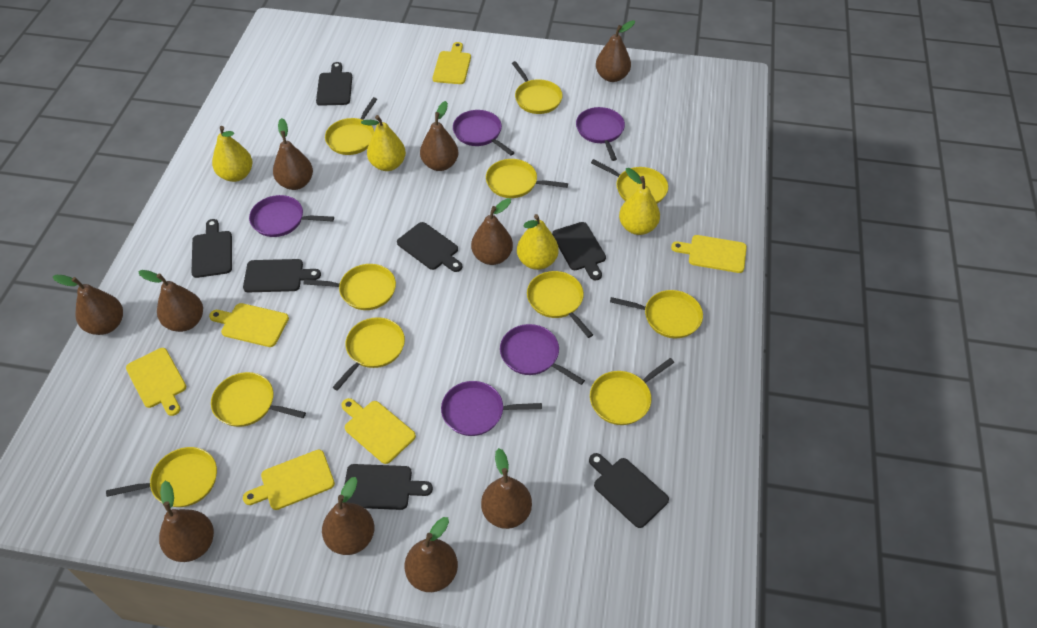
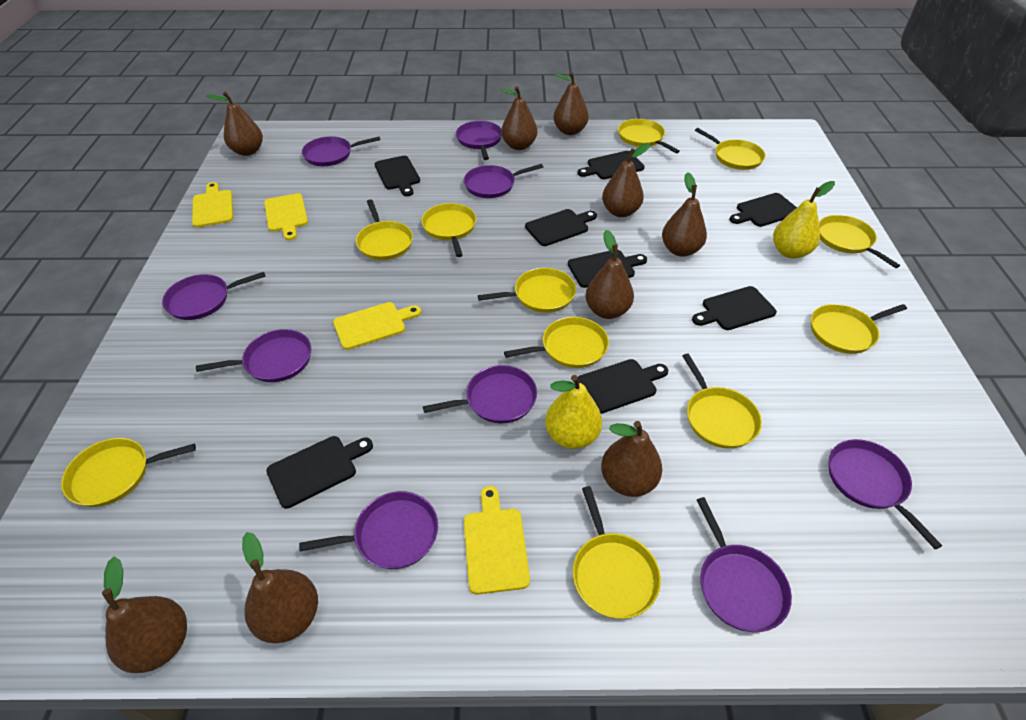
black cutting board: [191,219,232,278] [243,259,321,292] [316,62,352,106] [344,464,433,510] [397,222,462,272] [552,222,606,281] [589,453,669,528] = 7 -> [266,436,373,508] [375,156,420,196] [525,209,597,246] [568,250,647,288] [577,151,645,179] [578,359,668,414] [692,286,777,330] [729,193,797,227] = 8
brown pear: [53,275,123,335] [138,270,203,332] [159,481,214,562] [273,118,313,190] [322,477,374,555] [405,517,458,592] [420,101,458,171] [471,198,513,265] [481,448,532,529] [596,20,635,82] = 10 -> [102,557,187,673] [206,92,263,156] [242,532,318,643] [501,86,537,150] [553,72,589,135] [586,230,634,319] [601,421,662,497] [602,143,650,217] [662,172,707,257] = 9
purple pan: [249,195,334,237] [441,381,542,436] [453,110,514,156] [500,324,585,385] [576,107,625,161] = 5 -> [162,272,266,320] [196,329,311,382] [299,491,438,569] [302,136,380,166] [423,365,537,423] [456,121,502,160] [464,164,543,198] [697,497,792,632] [829,439,942,549] = 9
yellow cutting board: [126,348,186,416] [209,303,289,347] [243,450,335,510] [341,398,416,464] [433,42,471,84] [671,235,747,273] = 6 -> [192,182,233,228] [264,193,308,240] [333,302,421,350] [464,486,530,595] = 4
yellow pear: [212,126,253,182] [361,115,406,171] [517,214,559,270] [619,168,660,235] = 4 -> [545,375,602,449] [773,181,835,259] = 2

